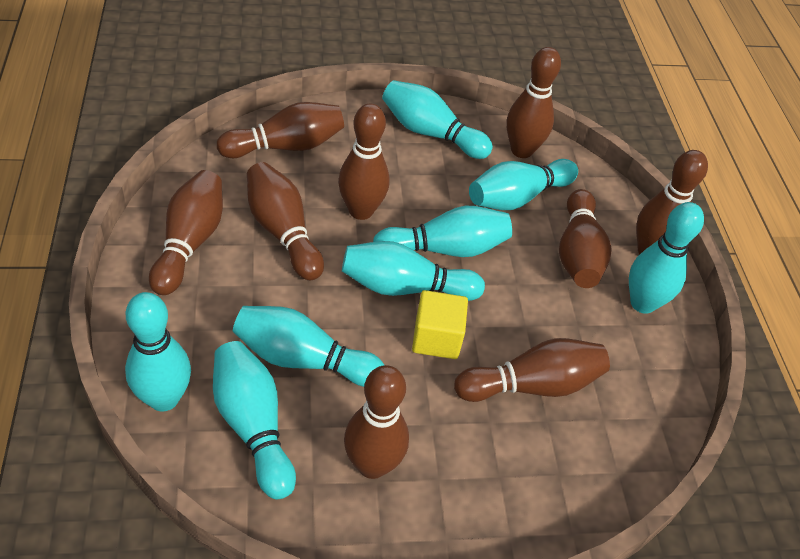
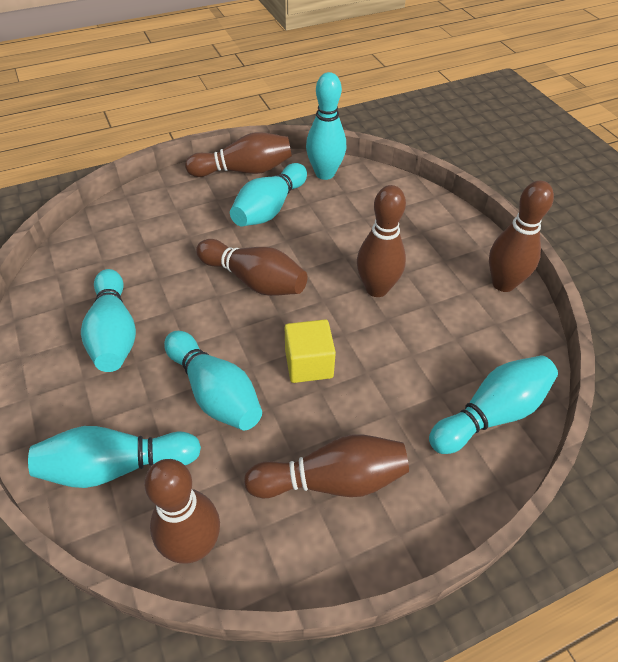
brown bowling pin: [149,170,223,295] [217,102,344,158] [247,162,324,280] [338,104,389,220] [344,365,409,479] [454,338,610,402] [507,47,561,158] [559,189,612,288] [636,150,708,254] = 9 -> [144,459,220,564] [185,132,292,177] [196,239,307,296] [244,434,409,498] [357,185,406,297] [489,181,554,292] = 6
turquoise bowling pin: [125,292,191,412] [213,341,296,500] [233,306,384,387] [342,241,485,301] [373,206,512,257] [382,80,493,159] [469,159,578,210] [629,202,704,314] = 8 -> [28,426,201,488] [81,269,136,372] [164,331,262,430] [230,163,307,226] [306,72,346,180] [429,356,558,454] = 6

